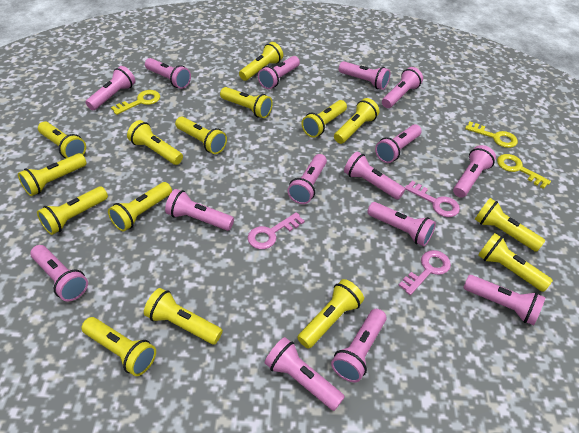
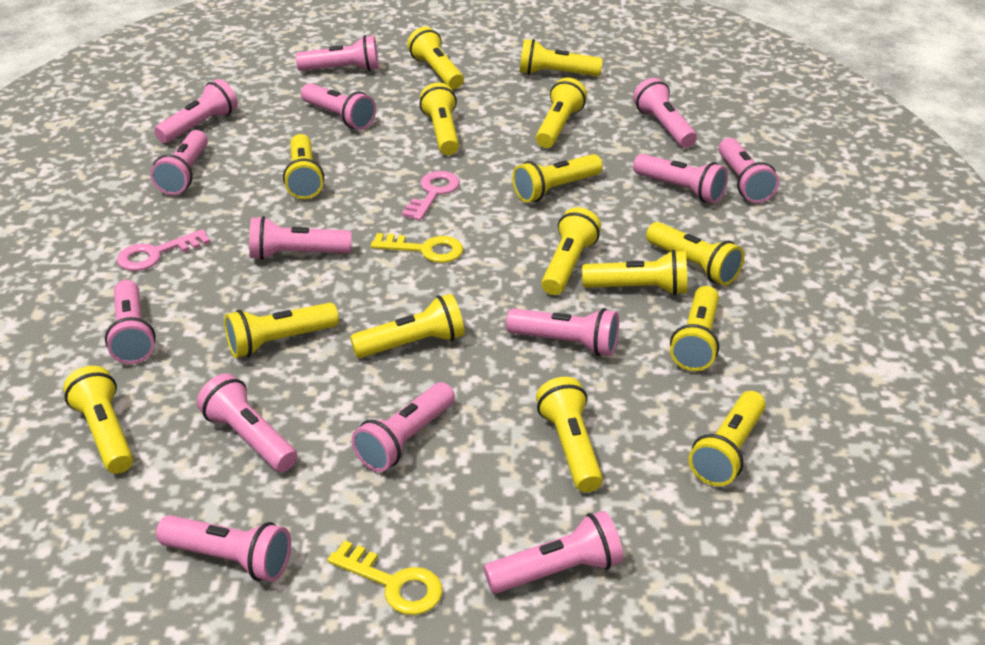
pink flashlight: [30,245,88,301] [85,66,135,110] [145,58,191,89] [165,189,234,231] [258,56,300,89] [265,337,345,411] [287,154,327,204] [331,309,387,382] [339,61,390,90] [344,151,405,200] [367,202,436,246] [375,124,422,163] [382,67,423,108] [453,145,496,198] [464,275,546,325] = 15 -> [105,280,156,364] [150,130,208,195] [154,79,238,143] [156,515,291,582] [197,373,297,472] [249,216,352,260] [296,35,379,71] [301,83,376,130] [352,382,455,472] [484,511,623,593] [506,308,619,356] [633,78,697,148] [633,154,728,204] [719,138,779,203] = 14
pink key: [248,212,305,249] [398,250,451,295] [405,181,460,217] = 3 -> [117,229,211,271] [402,171,460,221] = 2
yellow key: [111,90,160,115] [465,122,518,148] [497,154,551,189] = 3 -> [327,541,443,615] [371,233,463,263] = 2

